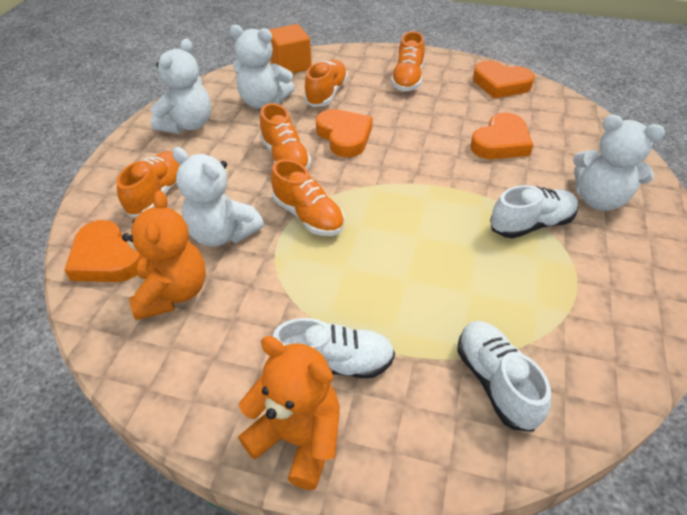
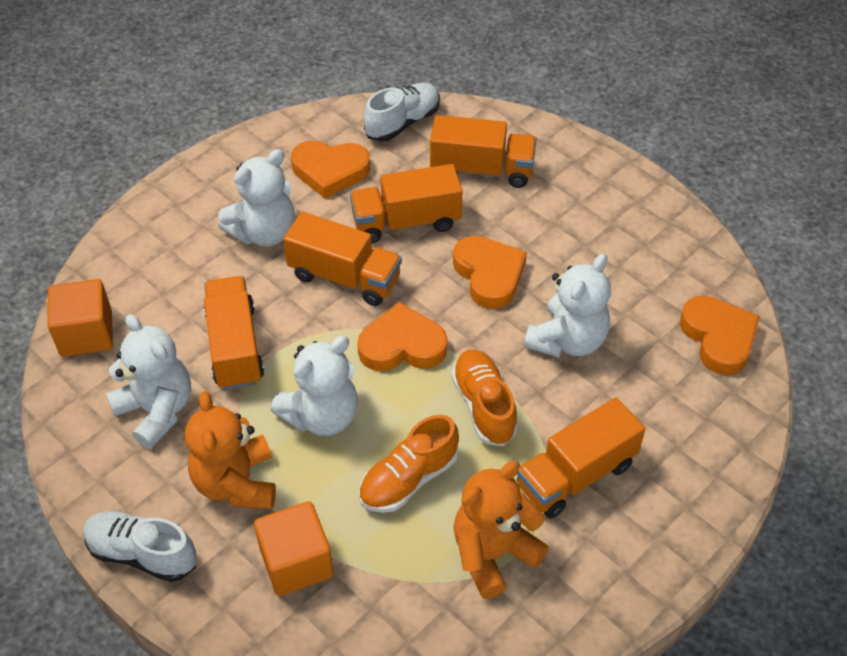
orange cube: [269,24,312,73] = 1 -> [47,279,113,357] [254,501,333,596] = 2
orange shoe: [116,151,180,217] [260,103,311,170] [271,159,345,236] [304,60,348,107] [391,31,425,91] = 5 -> [359,415,459,513] [451,350,518,446] = 2
orange truck: none = 0 -> [204,276,264,390] [283,212,402,306] [350,164,463,244] [430,115,537,188] [517,397,645,519] = 5
white shoe: [272,318,395,378] [457,321,551,431] [490,185,578,239] = 3 -> [83,511,197,582] [363,83,440,142] = 2

